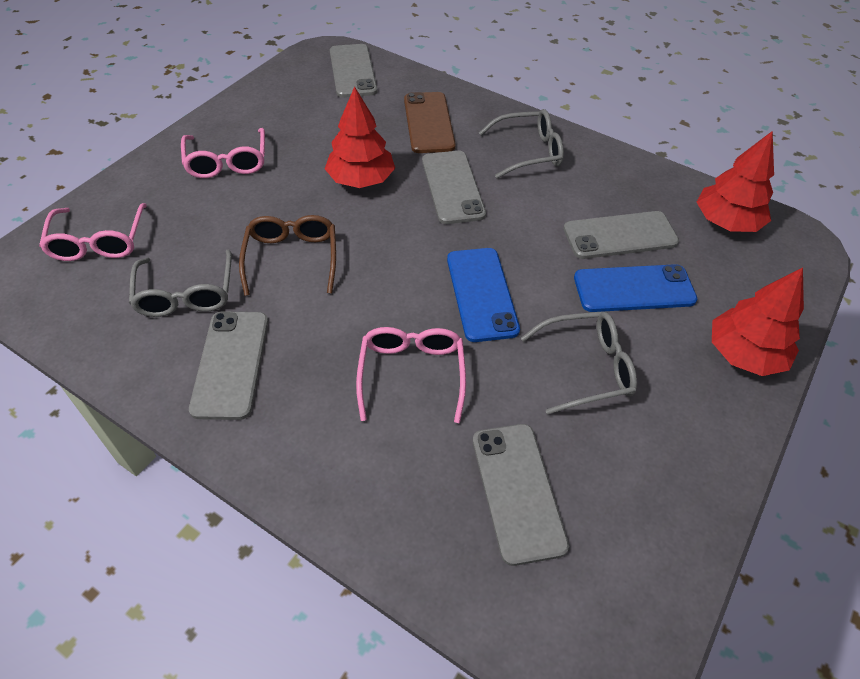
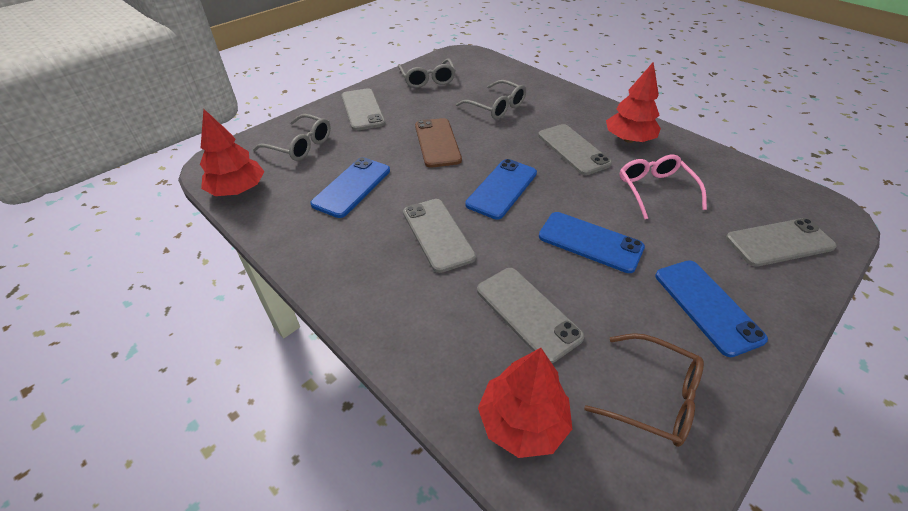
blue phone: [447,248,520,342] [574,264,697,312] = 2 -> [310,157,390,218] [465,159,537,220] [539,212,645,273] [655,260,768,357] = 4
pink glasses: [39,203,147,261] [181,128,265,178] [356,327,466,423] = 3 -> [619,155,707,219] = 1

